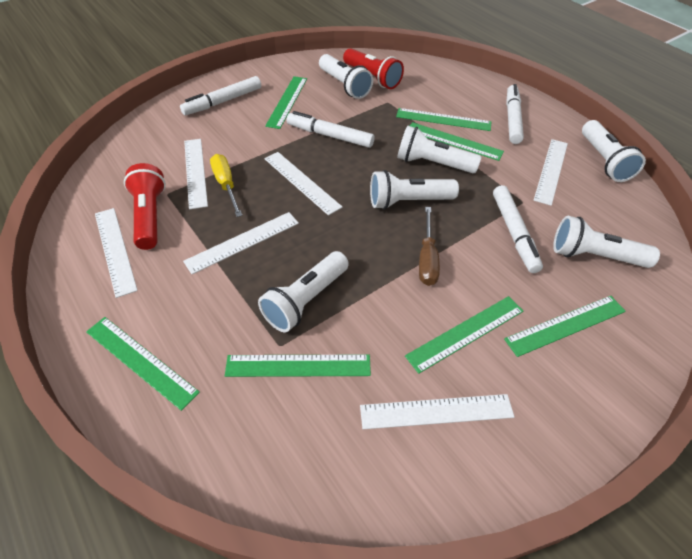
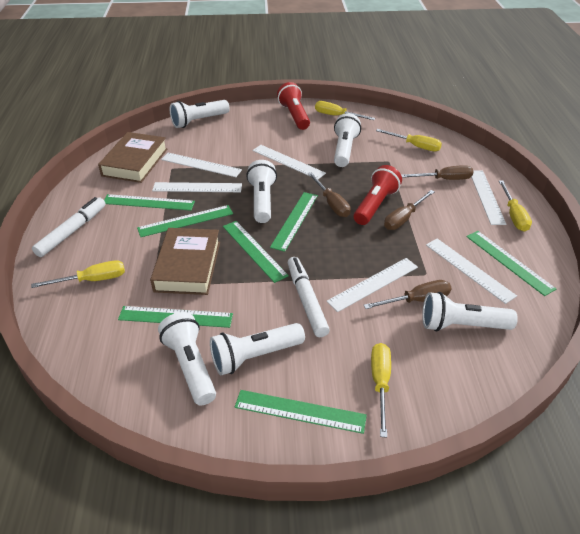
brown book: none = 0 -> [98,132,167,183] [150,228,220,295] = 2
brown screwdriver: [419,207,440,286] = 1 -> [308,172,351,217] [364,280,452,309] [384,190,435,230] [401,165,473,180] = 4
white marker: [180,76,261,115] [287,111,374,148] [493,185,543,273] [506,84,524,144] = 4 -> [32,197,106,257] [288,257,330,337] = 2
yellow screwdriver: [210,154,243,217] = 1 -> [31,260,125,288] [315,101,375,120] [371,343,391,438] [376,129,442,152] [499,180,532,232] = 5

